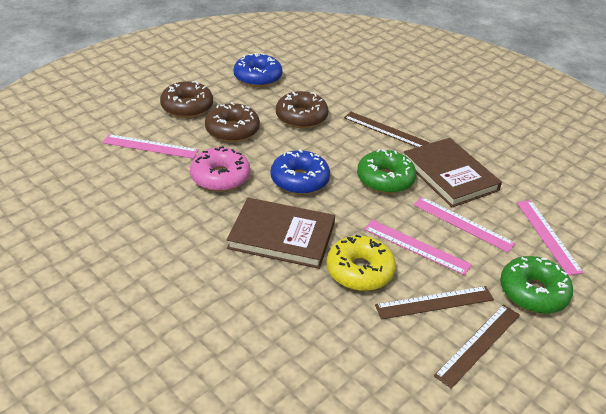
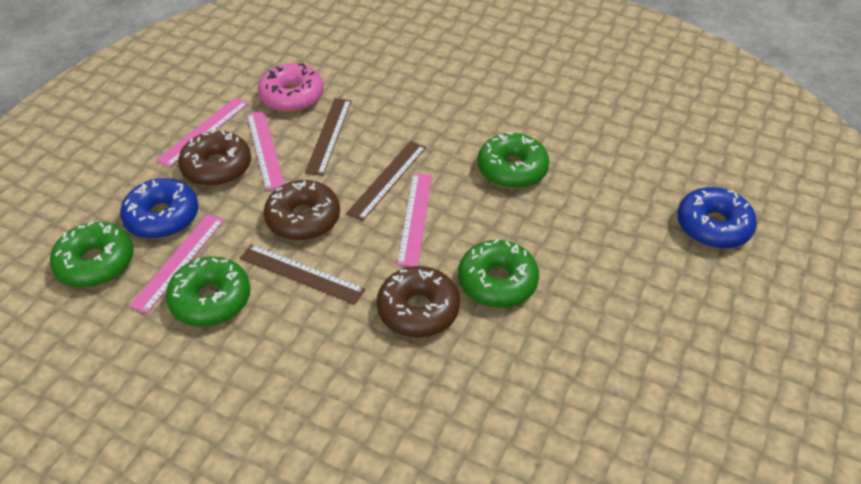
brown book: [226,198,335,269] [404,138,502,207] = 2 -> none = 0
green donut: [357,149,416,194] [500,256,573,314] = 2 -> [50,221,134,288] [166,257,250,327] [458,239,539,308] [478,132,549,189] = 4
yellow donut: [327,235,396,291] = 1 -> none = 0

